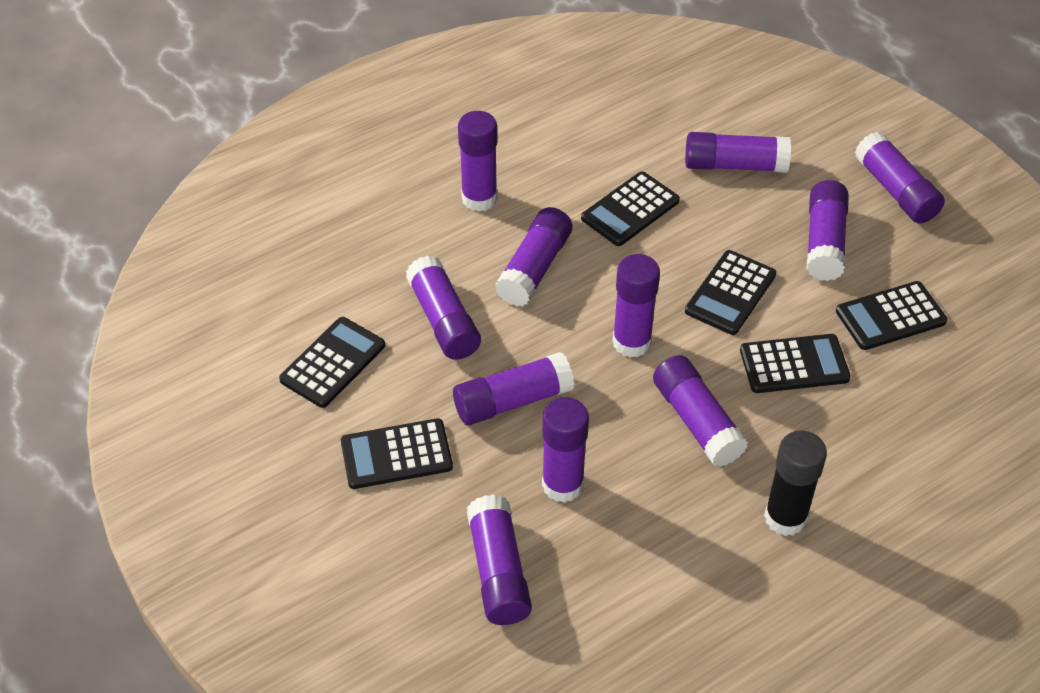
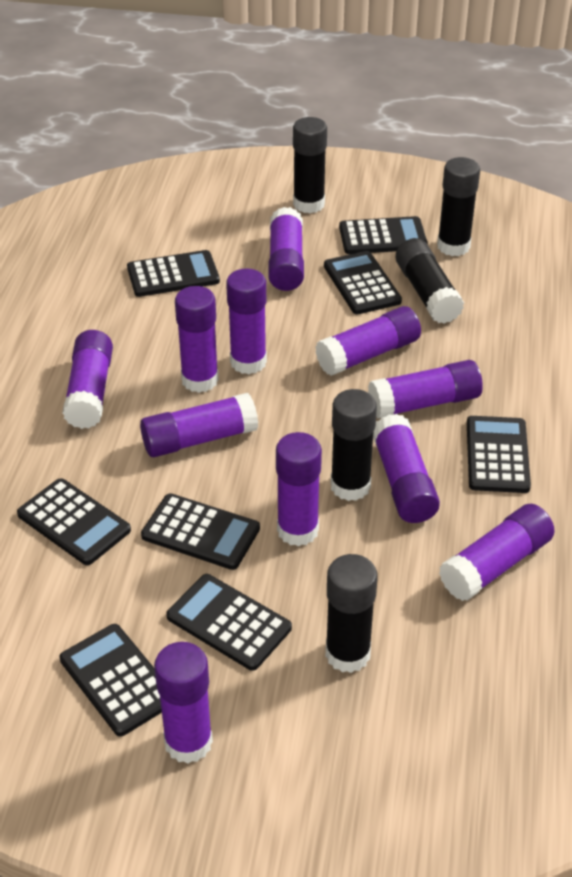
black calculator: [279,317,385,408] [341,418,453,489] [581,172,680,246] [685,250,776,335] [740,334,851,393] [836,281,947,350] = 6 -> [17,478,131,565] [60,624,162,737] [127,250,220,297] [141,493,260,570] [166,574,292,671] [324,251,402,314] [339,216,428,254] [467,416,531,493] = 8
black glue stick: [764,430,827,536] = 1 -> [293,117,327,213] [325,554,378,673] [330,389,377,501] [396,238,464,324] [437,157,480,256] = 5

